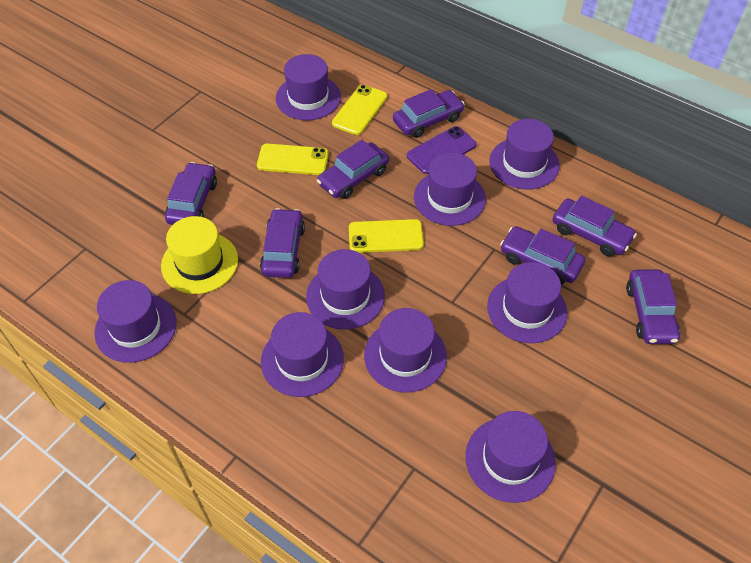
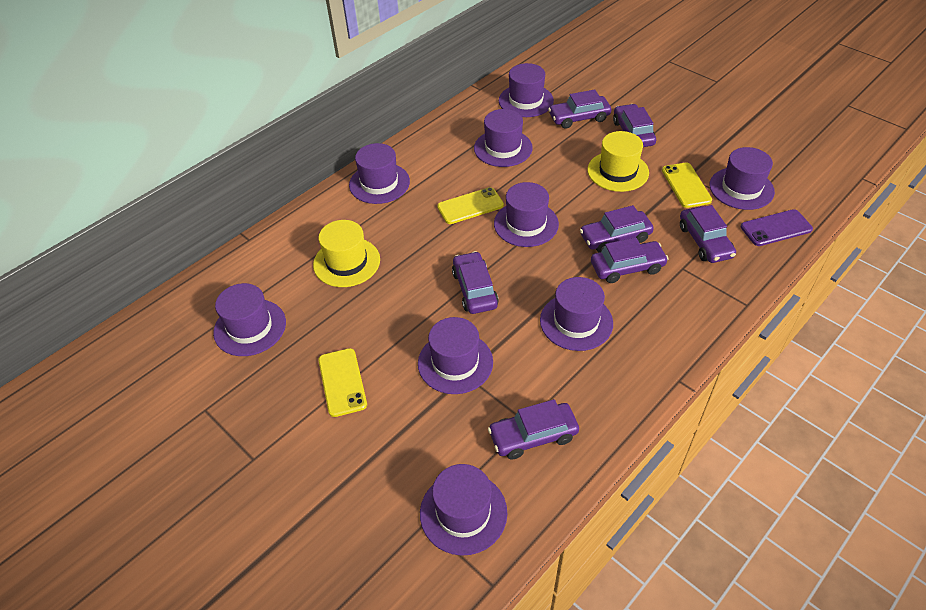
yellow hat: [161,216,238,294] = 1 -> [313,220,380,287] [587,131,649,192] = 2

